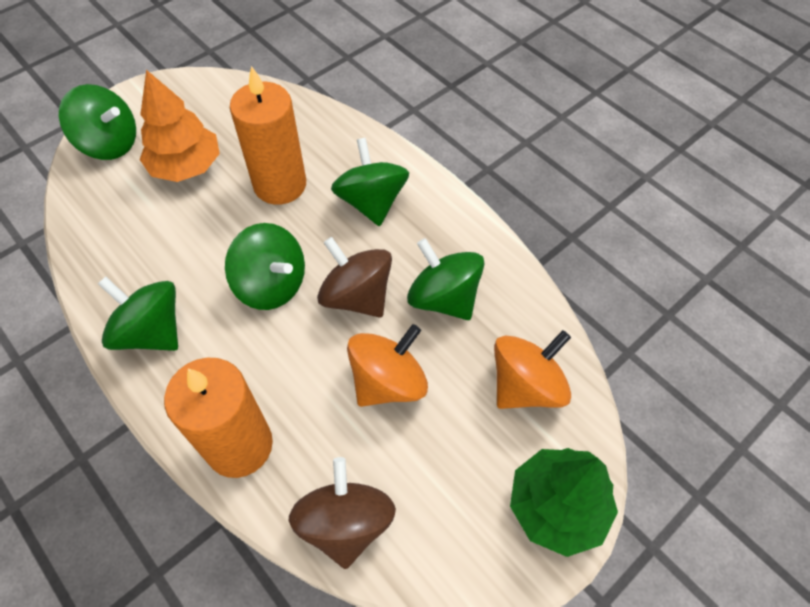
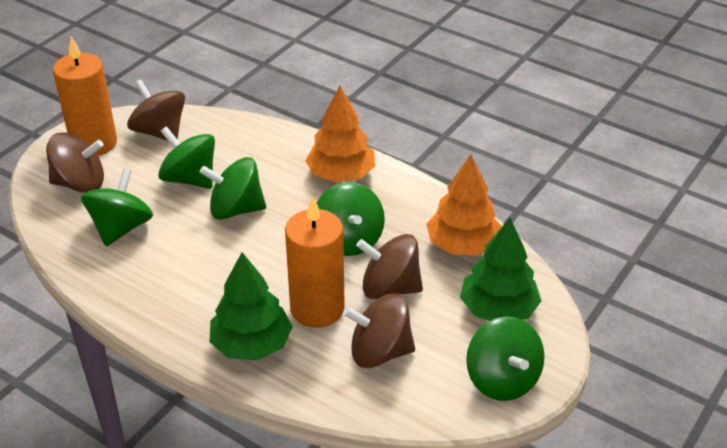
brown spinning top: [289,457,396,569] [317,237,392,318] = 2 -> [46,133,104,193] [127,80,185,141] [343,294,415,368] [356,234,423,299] = 4
green tree: [510,448,618,557] = 1 -> [210,252,293,361] [460,218,541,321] = 2
orange spinning top: [347,324,428,407] [494,330,571,409] = 2 -> none = 0
orange tree: [139,70,220,182] = 1 -> [305,85,375,182] [426,154,502,256] = 2

